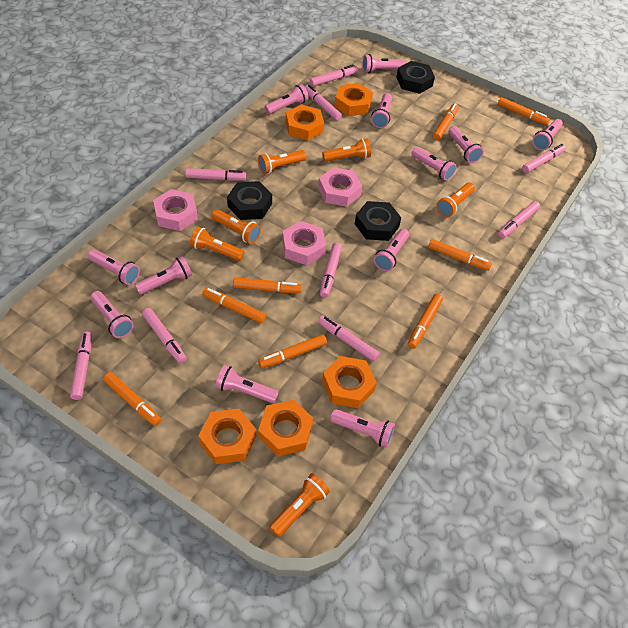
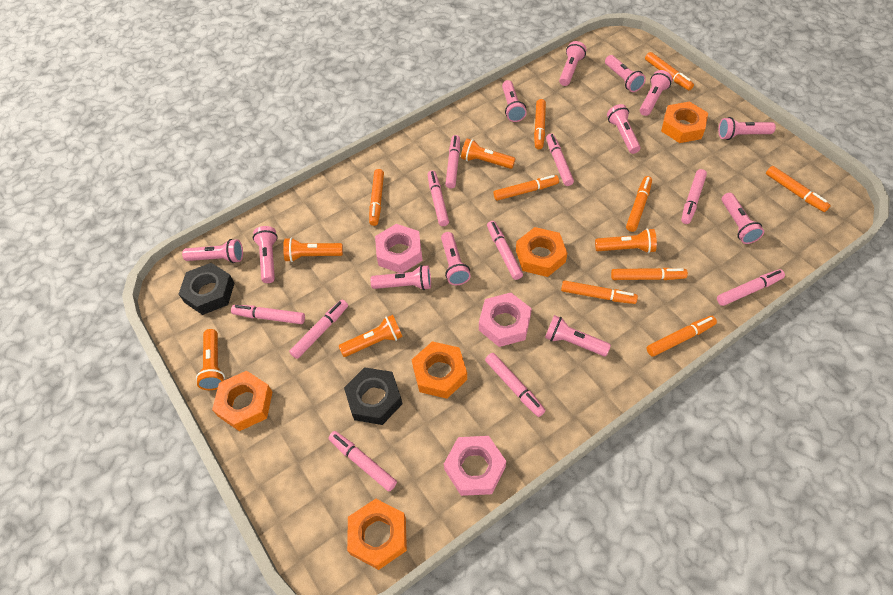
black nut: [227,181,272,220] [355,201,401,241] [396,61,435,94] = 3 -> [179,263,235,315] [344,367,402,425] = 2
orange flashlight: [190,226,245,261] [211,209,261,244] [258,150,306,174] [269,473,330,537] [322,138,371,162] [436,183,475,217] = 6 -> [196,329,225,390] [283,238,343,262] [339,315,403,357] [461,138,515,169] [595,228,657,253] = 5
orange marker: [103,372,161,426] [202,288,266,323] [233,277,302,293] [258,334,327,368] [408,294,443,349] [428,239,492,271] [433,103,459,141] [498,97,550,125] = 8 -> [369,169,384,226] [493,175,559,201] [534,99,546,149] [561,280,638,304] [611,268,688,280] [626,176,652,232] [645,52,694,91] [647,316,717,357] [766,166,831,212] = 9
pink marker: [70,332,92,400] [142,308,187,364] [185,168,247,181] [305,85,342,121] [310,65,358,86] [318,315,380,361] [320,243,342,298] [498,201,540,238] [522,144,566,173] = 9 -> [231,305,305,324] [289,299,348,359] [328,431,397,492] [428,170,449,226] [445,135,460,189] [485,353,546,417] [487,221,523,280] [546,134,574,186] [681,169,707,224] [717,269,785,306] = 10

